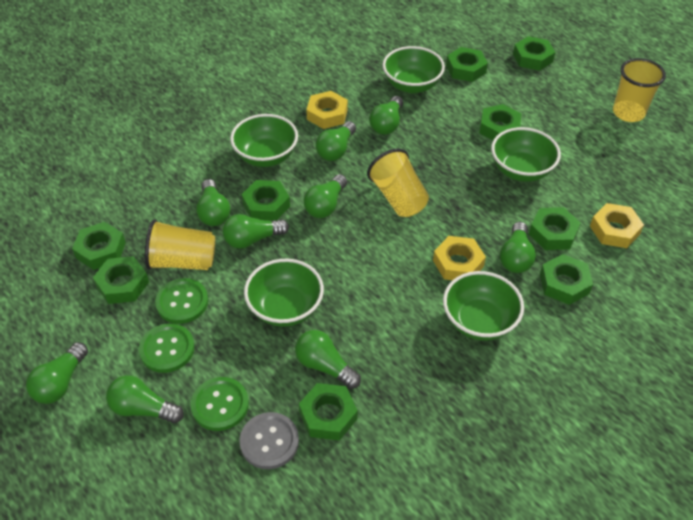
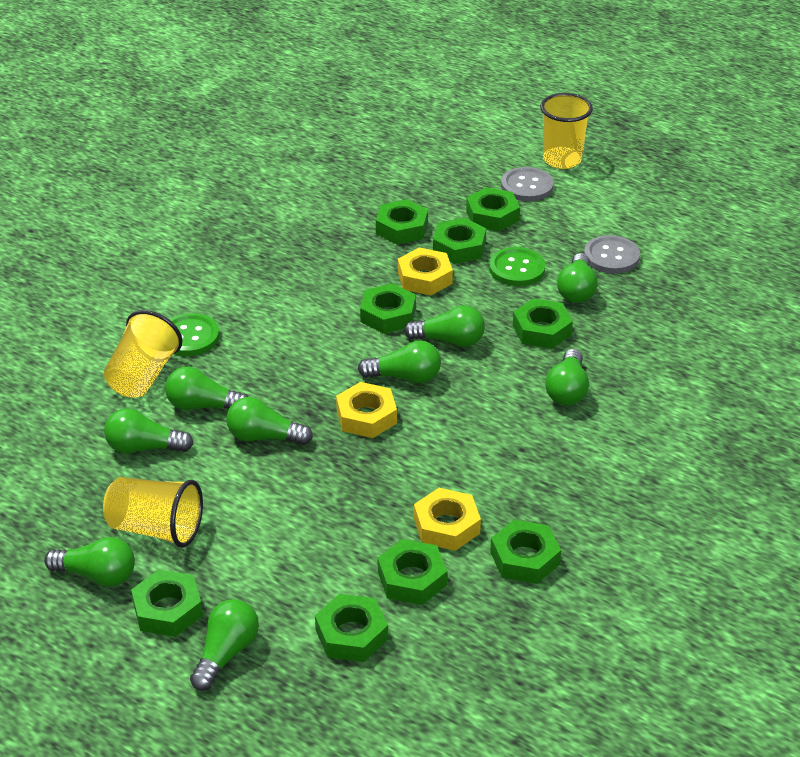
green bowl: [230,114,298,167] [244,259,324,327] [382,46,445,93] [443,271,524,341] [491,127,561,182] = 5 -> none = 0
green button: [139,323,195,373] [155,278,208,324] [191,377,249,431] = 3 -> [169,313,220,356] [489,247,545,286] = 2
grey button: [240,412,299,469] = 1 -> [501,167,554,201] [584,235,640,274] = 2

